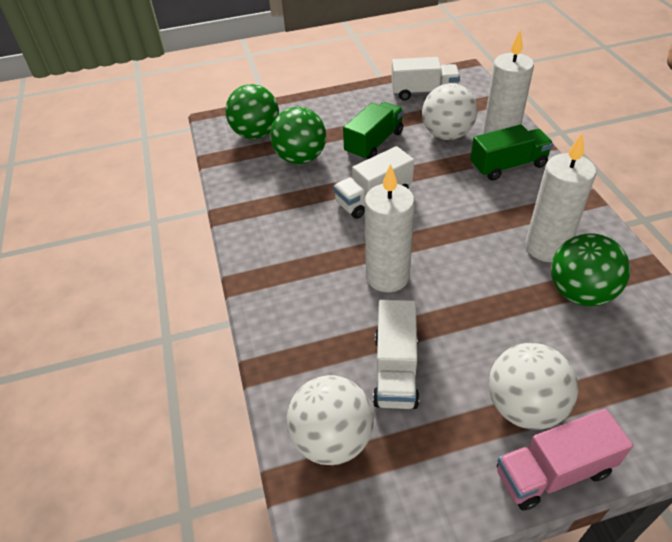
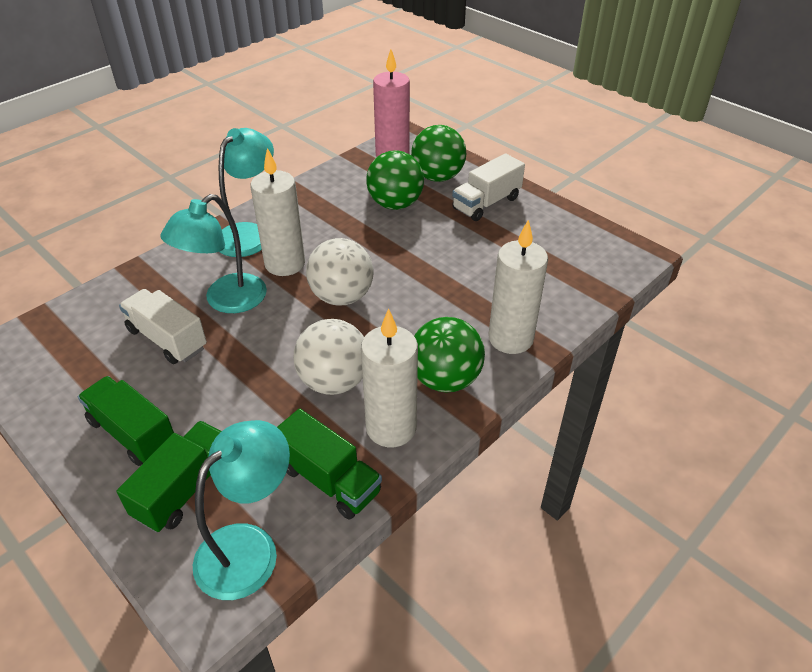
green truck: [343,102,404,160] [470,124,553,181] = 2 -> [78,376,174,466] [116,421,222,533] [277,408,382,520] = 3
pink candle: none = 0 -> [373,49,410,157] = 1
pink truck: [497,409,633,511] = 1 -> none = 0
turquoise lamp: none = 0 -> [160,194,267,313] [193,420,290,600] [219,128,274,257] = 3
white ball: [287,375,374,465] [422,83,478,140] [488,343,578,430] = 3 -> [294,319,364,395] [306,238,373,306] = 2
white truck: [333,146,414,219] [373,300,419,409] [392,57,460,101] = 3 -> [119,289,207,364] [452,153,525,221] = 2

